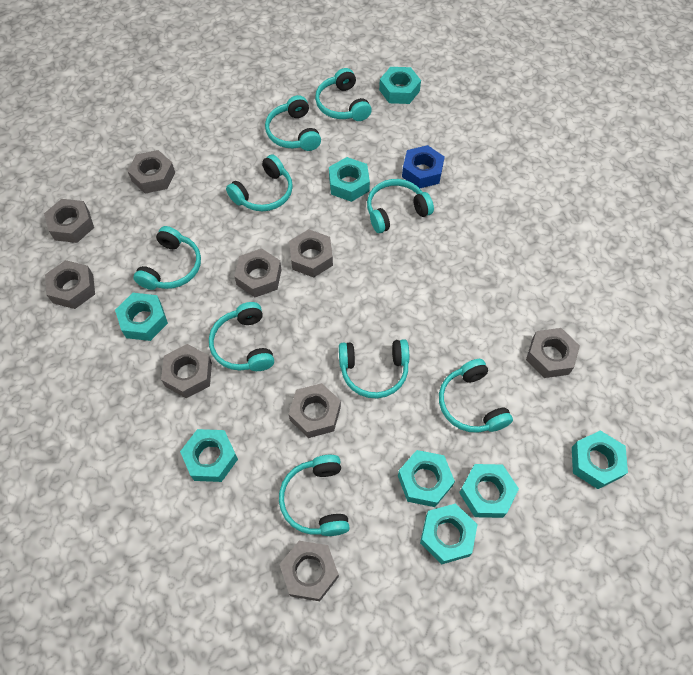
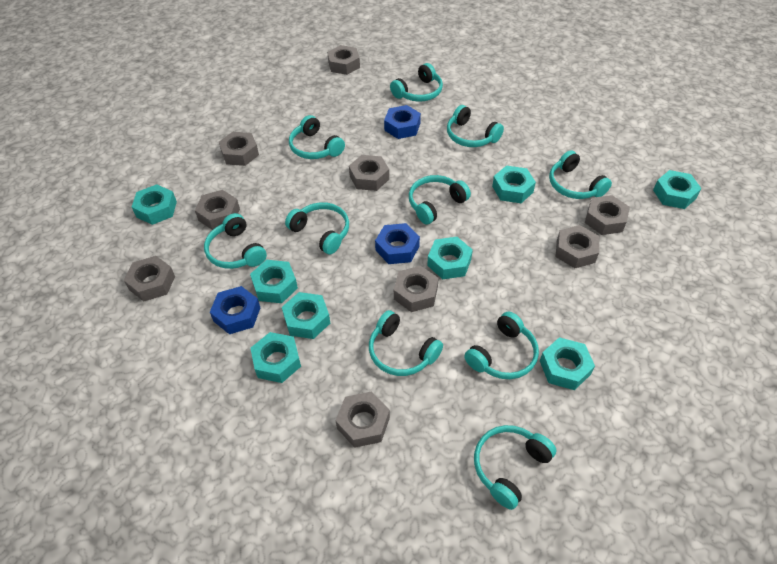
blue nut: [402,145,445,188] = 1 -> [210,286,260,334] [375,223,420,264] [384,105,421,139] = 3
turquoise headphones: [133,226,201,290] [209,302,274,371] [226,154,293,211] [265,95,321,151] [279,455,350,536] [315,68,372,121] [339,339,409,398] [367,179,434,233] [439,359,513,433] = 9 -> [204,213,267,269] [285,202,349,255] [289,115,345,159] [369,310,443,376] [390,63,443,102] [409,175,471,225] [447,105,504,147] [464,311,539,379] [474,425,557,510] [549,150,612,199] = 10

